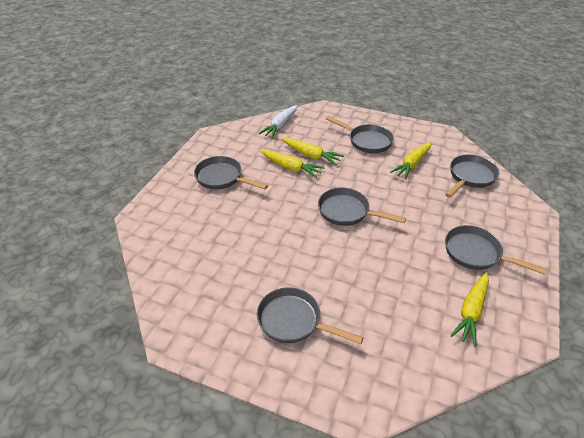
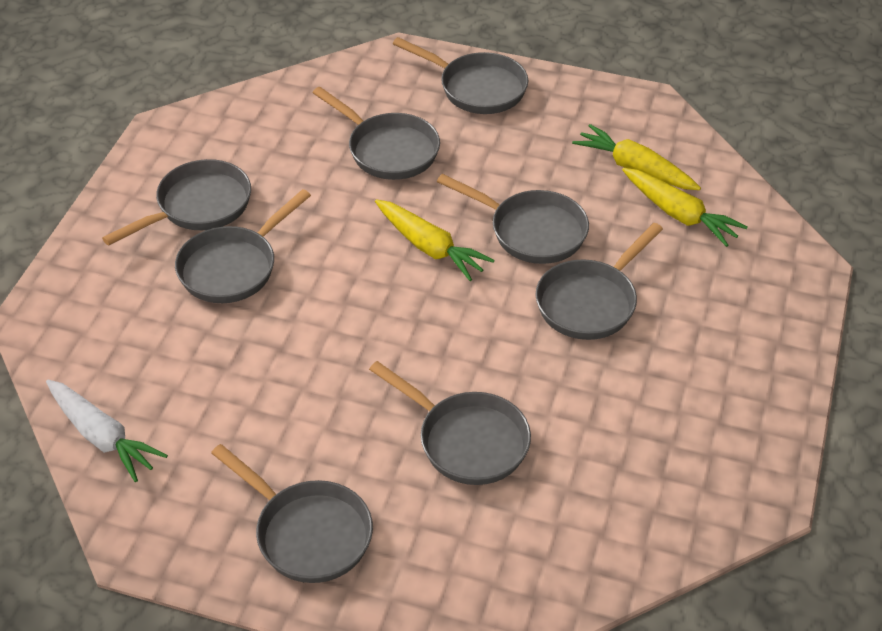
grey pan: [194,156,268,189] [257,287,364,344] [318,188,406,226] [325,116,394,153] [445,154,499,198] [445,225,547,275] = 6 -> [102,159,251,246] [175,189,311,303] [211,444,373,583] [313,87,440,180] [369,361,531,485] [393,37,528,114] [437,174,589,264] [536,223,663,340] = 8
yellow carrot: [260,150,325,178] [282,138,344,165] [390,142,432,179] [450,272,489,347] = 4 -> [375,199,495,281] [572,124,701,190] [622,168,748,247] = 3

